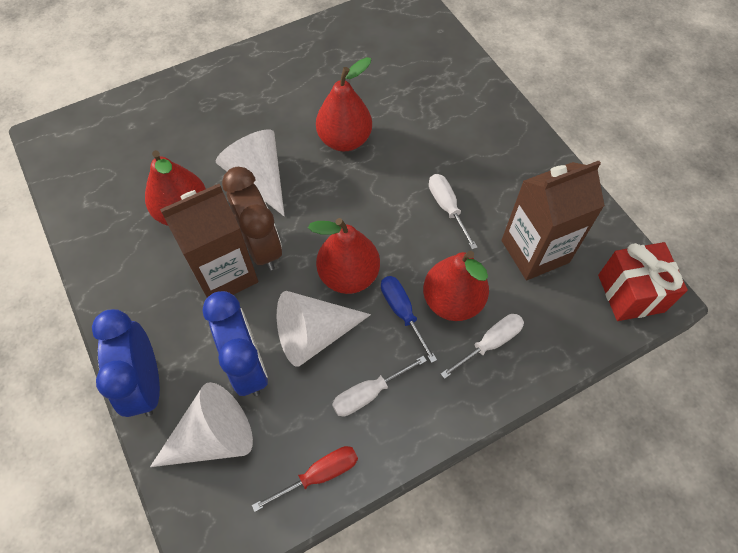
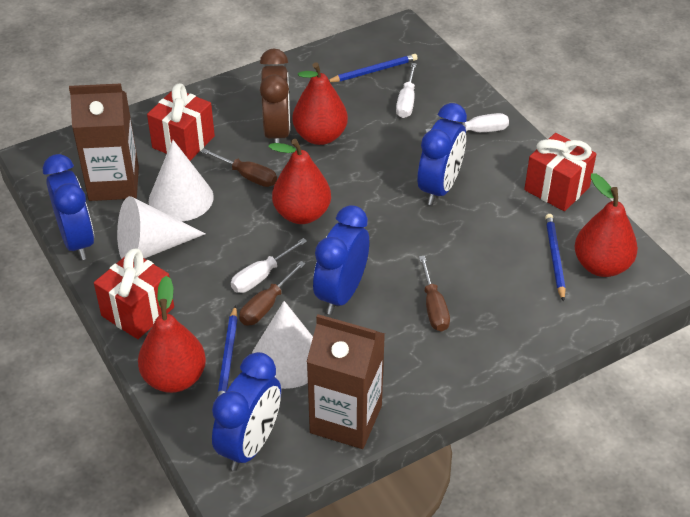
blue clock: [92,309,160,417] [202,291,268,396] = 2 -> [43,154,94,260] [212,352,281,471] [313,205,369,315] [418,103,467,205] = 4
blue pencil: none = 0 -> [217,305,238,397] [329,54,418,82] [545,214,566,302] = 3
blue screwdriver: [381,276,437,363] = 1 -> none = 0
brown screwdriver: none = 0 -> [201,149,277,187] [239,261,306,326] [419,256,450,331] = 3
red gift: [598,242,688,321] = 1 -> [94,248,174,339] [147,84,215,161] [524,133,596,211] = 3
red screwdriver: [252,446,358,512] = 1 -> none = 0

